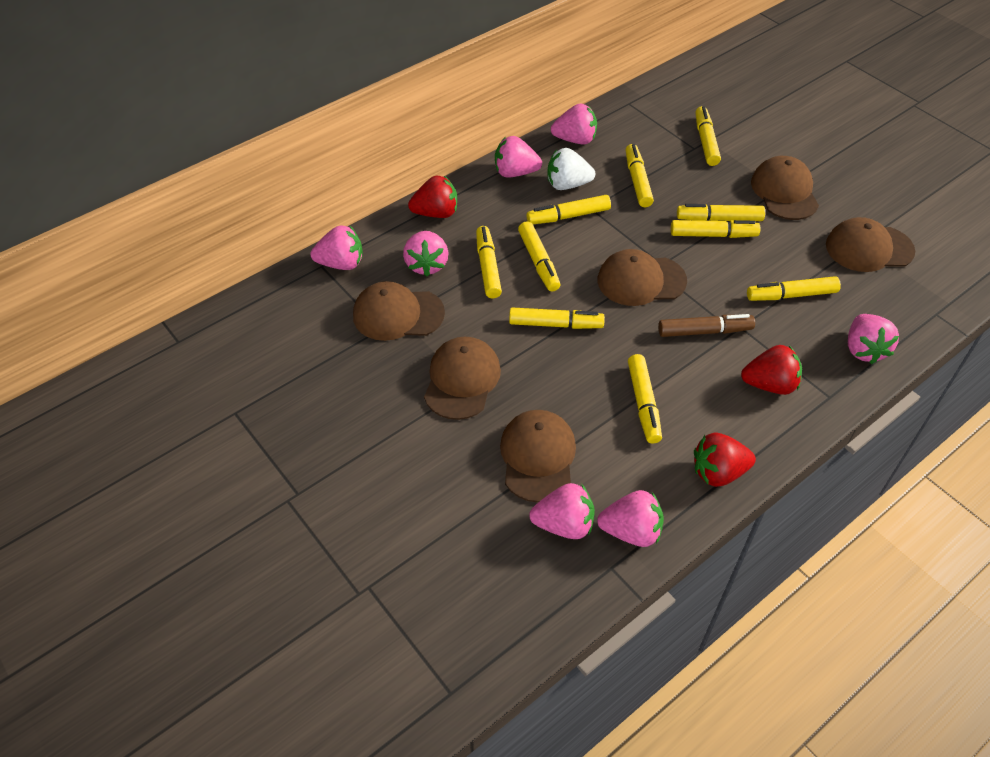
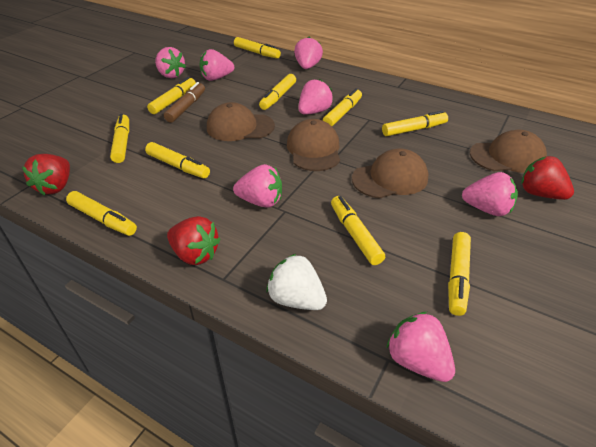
brown cap: [353,281,445,341] [424,337,501,420] [500,410,576,503] [598,249,687,306] [751,156,819,220] [826,217,915,272] = 6 -> [207,102,275,141] [287,119,340,171] [352,149,429,199] [470,130,547,173] = 4

